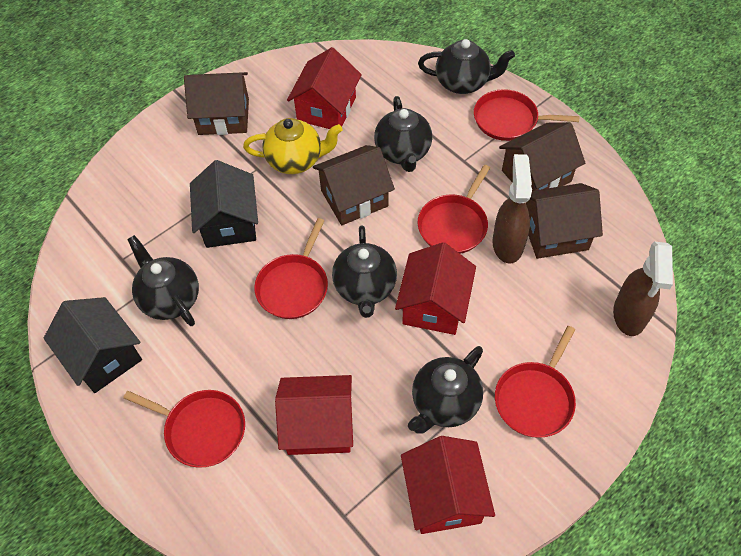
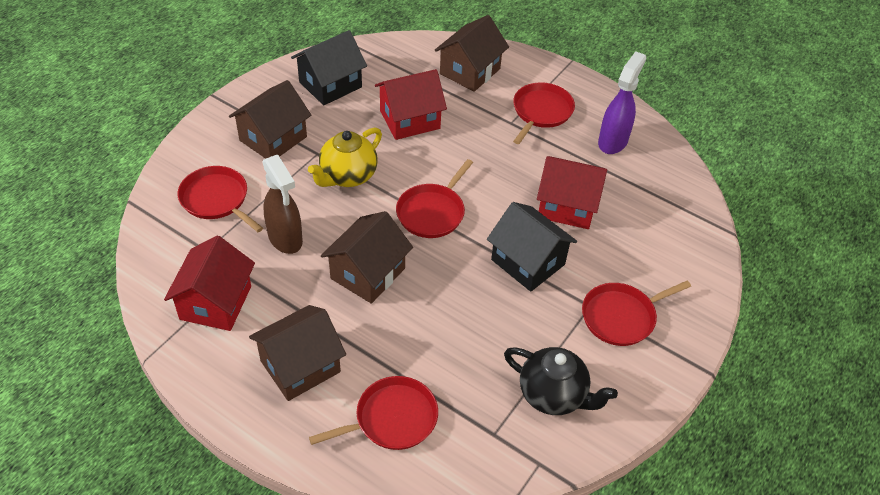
black teapot: [127,235,199,326] [332,226,397,318] [374,96,433,172] [408,346,483,434] [418,39,515,94] = 5 -> [504,347,618,415] = 1
brown spray bottle: [493,154,532,264] [613,242,673,336] = 2 -> [262,155,303,254] = 1
purple spray bottle: none = 0 -> [598,51,646,154] = 1
red house: [275,375,353,455] [287,47,362,129] [395,242,476,335] [401,436,495,534] = 4 -> [164,236,255,331] [375,69,447,140] [537,156,607,229] = 3

